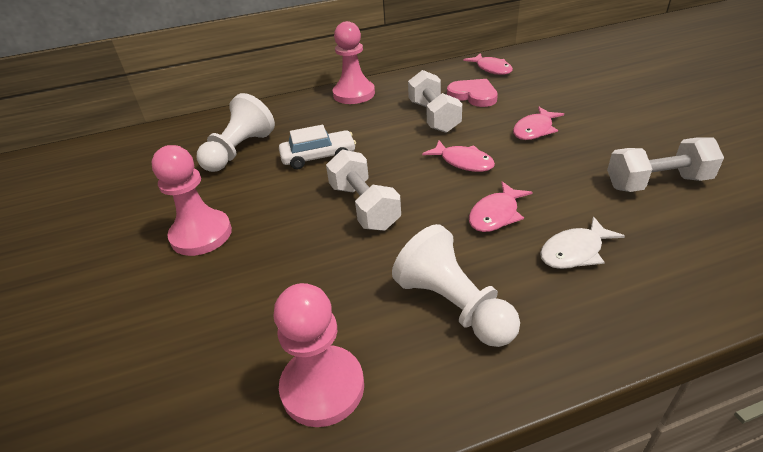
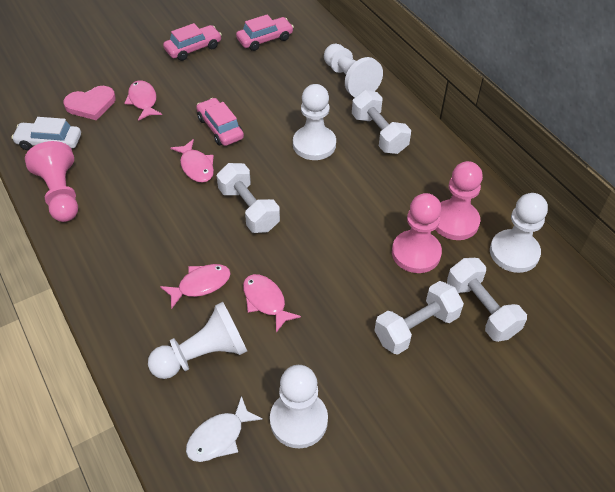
pink car: none = 0 -> [163,23,222,61] [196,98,244,146] [236,14,294,51] = 3
white dumbbell: [326,149,401,231] [408,70,462,133] [607,137,724,192] = 3 -> [217,163,280,233] [352,90,411,154] [374,281,464,355] [447,258,527,342] = 4
white pawn: [197,93,275,172] [392,224,520,347] = 2 -> [148,302,247,379] [270,365,328,449] [293,84,336,160] [324,44,383,97] [490,193,548,273] = 5

